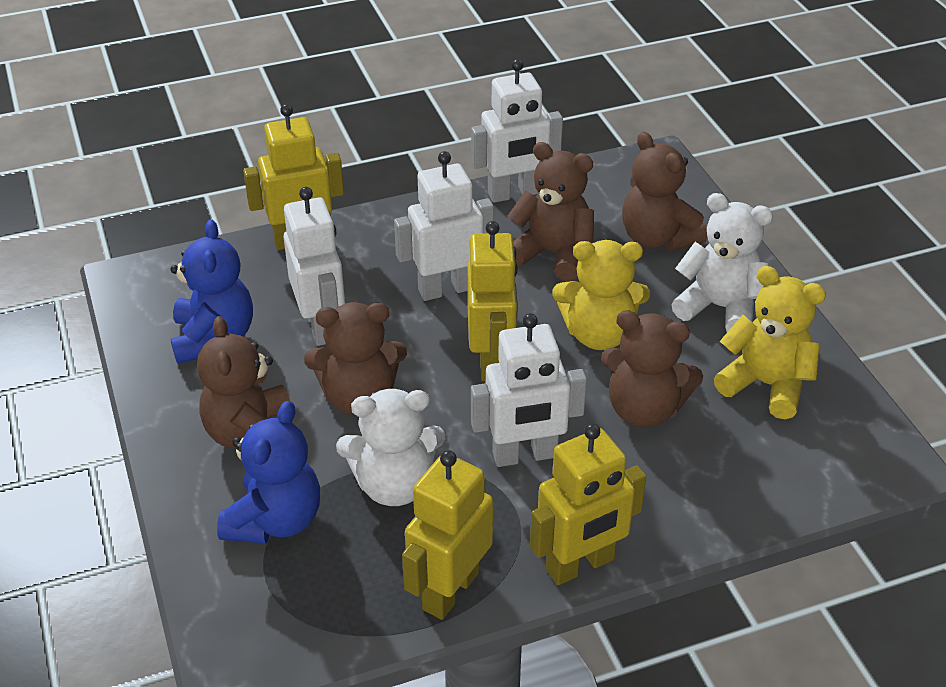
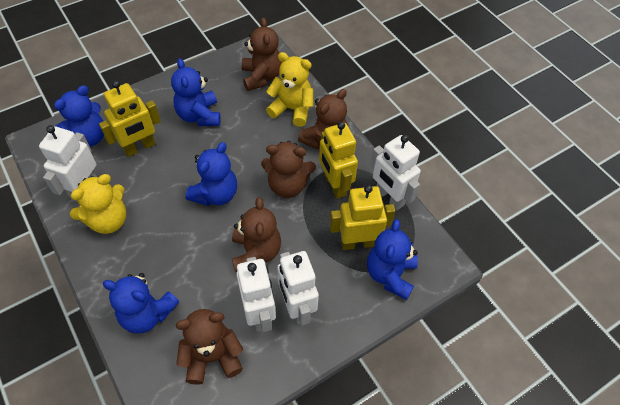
blue teddy bear: [171,219,253,364] [217,401,320,544] = 2 -> [54,85,104,146] [103,273,179,334] [171,58,221,126] [185,142,237,206] [367,219,418,300] = 5
white teddy bear: [336,389,445,506] [671,193,773,332] = 2 -> none = 0
yellow robot: [243,104,344,250] [402,450,493,620] [467,221,518,381] [530,423,646,585] = 4 -> [99,81,161,157] [319,121,358,199] [330,185,395,250] = 3

